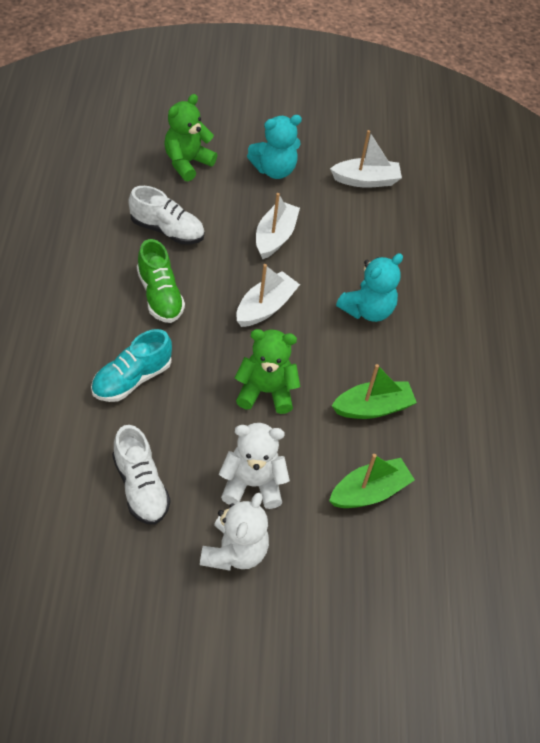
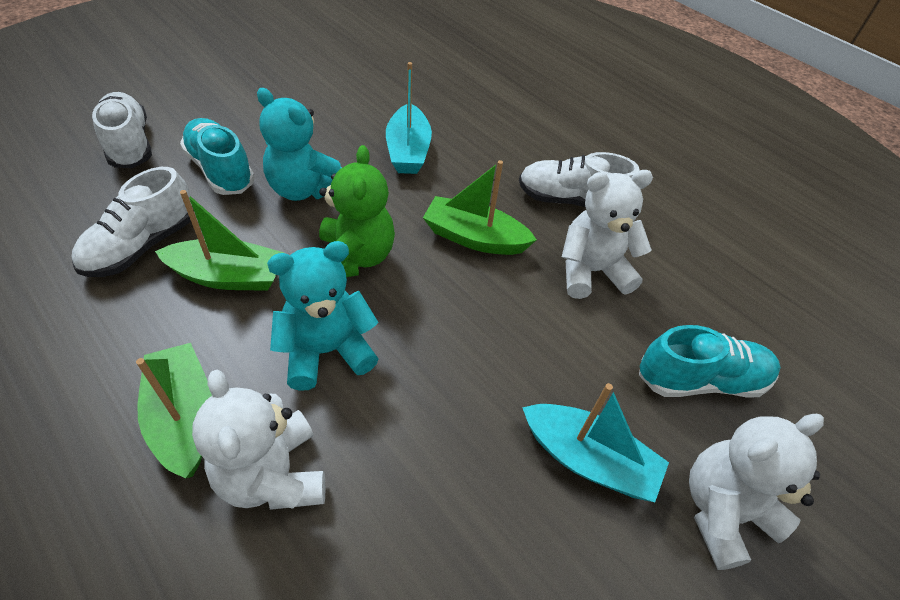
green boat: [329,454,415,508] [332,364,417,419] = 2 -> [136,343,212,479] [155,190,284,291] [423,160,537,255] = 3
green shoe: [137,239,185,323] = 1 -> none = 0
green teddy bear: [164,94,217,182] [235,329,300,414] = 2 -> [319,145,395,277] = 1
turquoise boat: none = 0 -> [386,62,432,174] [522,383,669,502] = 2
turquoise shoe: [91,329,172,402] = 1 -> [180,118,255,195] [639,325,781,398] = 2
white boat: [236,264,300,327] [256,193,300,259] [330,130,402,188] = 3 -> none = 0
white shoe: [112,425,171,525] [128,186,205,245] = 2 -> [72,167,194,277] [92,92,152,168] [519,152,640,207] = 3
white teddy bear: [200,493,269,571] [219,423,290,509] = 2 -> [192,369,325,510] [562,170,653,299] [689,414,824,570] = 3

